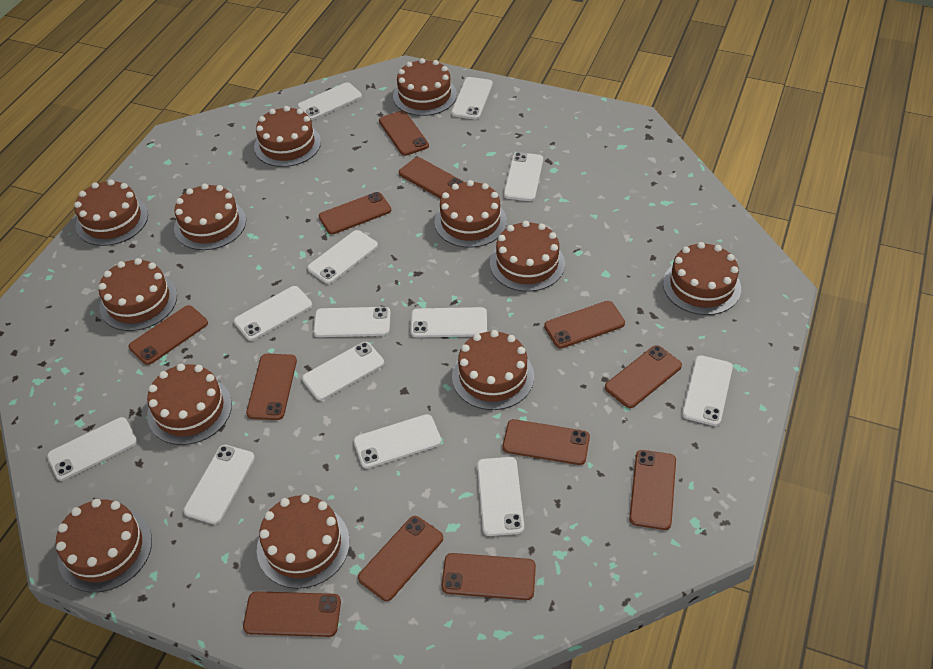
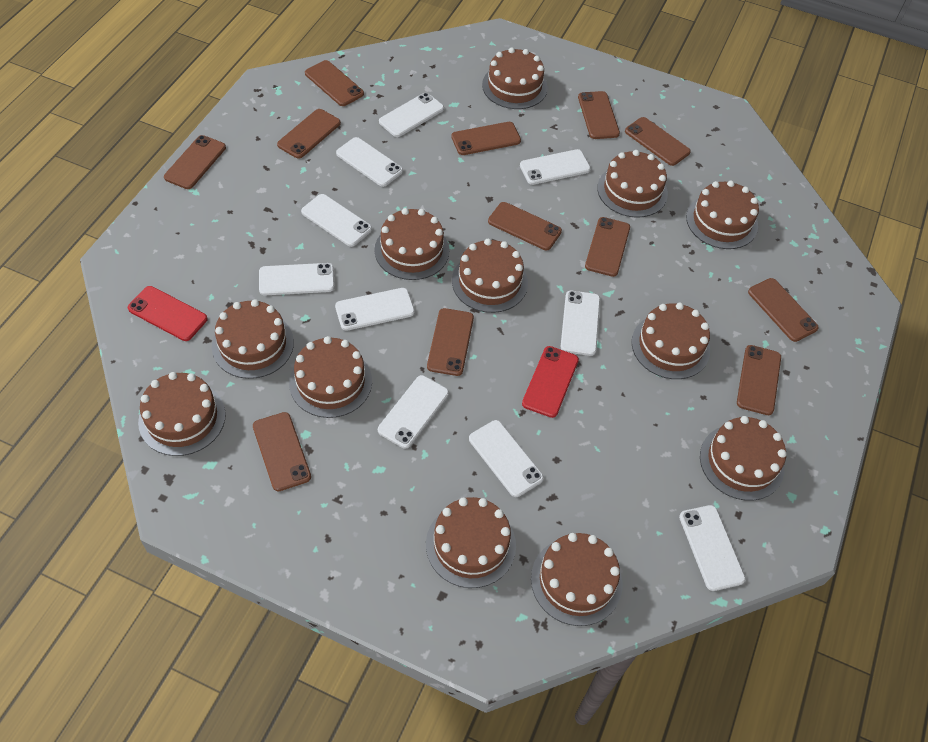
red phone: none = 0 -> [128,286,208,341] [522,346,579,418] = 2
white phone: [47,417,137,481] [183,445,255,524] [234,286,312,341] [297,82,362,120] [302,342,384,400] [307,230,378,284] [313,307,391,337] [353,414,441,469] [411,307,487,338] [451,77,493,120] [477,457,524,536] [504,152,543,201] [682,355,733,426] = 13 -> [259,263,335,295] [301,194,372,247] [335,288,415,331] [336,137,403,187] [378,375,449,449] [379,93,444,137] [469,420,544,497] [520,149,591,185] [561,291,600,356] [679,505,746,591] = 10

